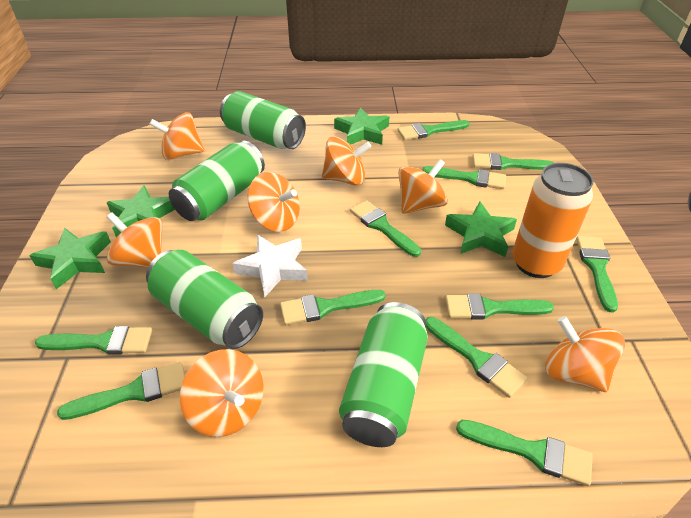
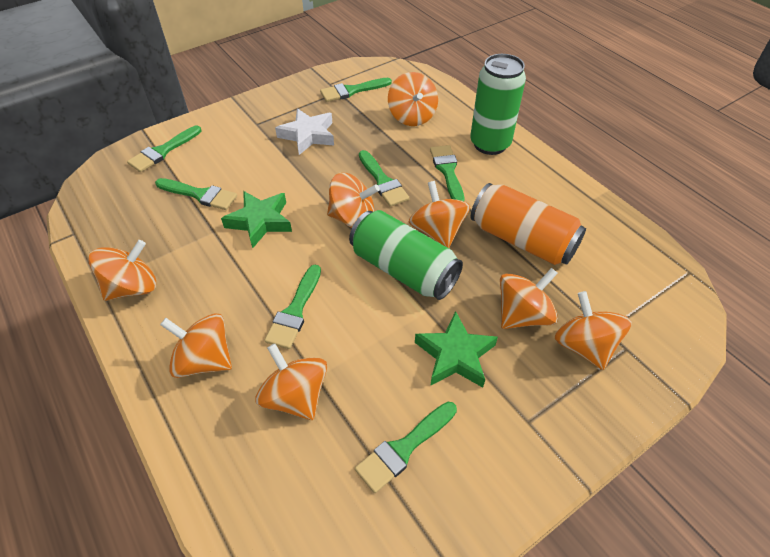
green brush: [35,326,152,355] [57,362,185,420] [280,290,385,325] [350,200,421,257] [398,120,469,140] [423,166,506,189] [425,317,527,398] [445,293,554,319] [456,420,593,486] [473,153,554,170] [576,236,618,313] = 11 -> [127,126,201,172] [155,178,237,210] [264,265,321,349] [320,78,392,102] [355,402,457,493] [359,150,410,207] [430,145,464,201] = 7
green can: [146,250,263,349] [169,140,265,221] [220,91,306,149] [339,302,428,447] = 4 -> [349,210,463,300] [470,54,526,155] = 2
green star: [29,228,111,289] [106,185,175,237] [334,107,389,145] [445,202,517,257] = 4 -> [221,191,292,248] [415,311,498,388] = 2
orange spinning top: [106,212,162,268] [150,112,205,160] [180,349,264,437] [248,172,300,232] [322,136,371,186] [398,159,448,214] [545,316,625,392] = 7 -> [88,240,156,301] [160,313,232,378] [255,343,327,420] [327,173,380,228] [388,72,438,126] [409,181,470,248] [500,268,558,329] [555,291,632,370] = 8

